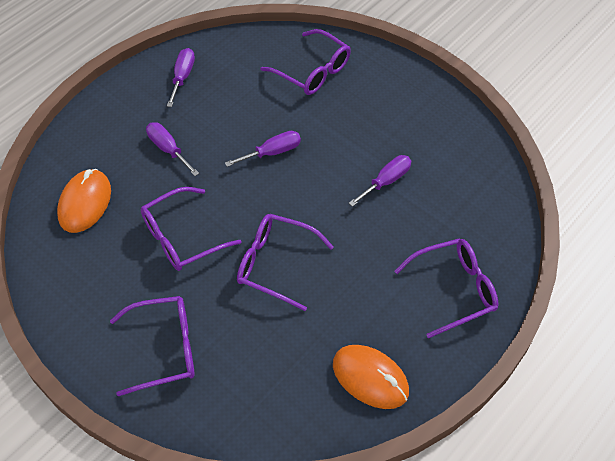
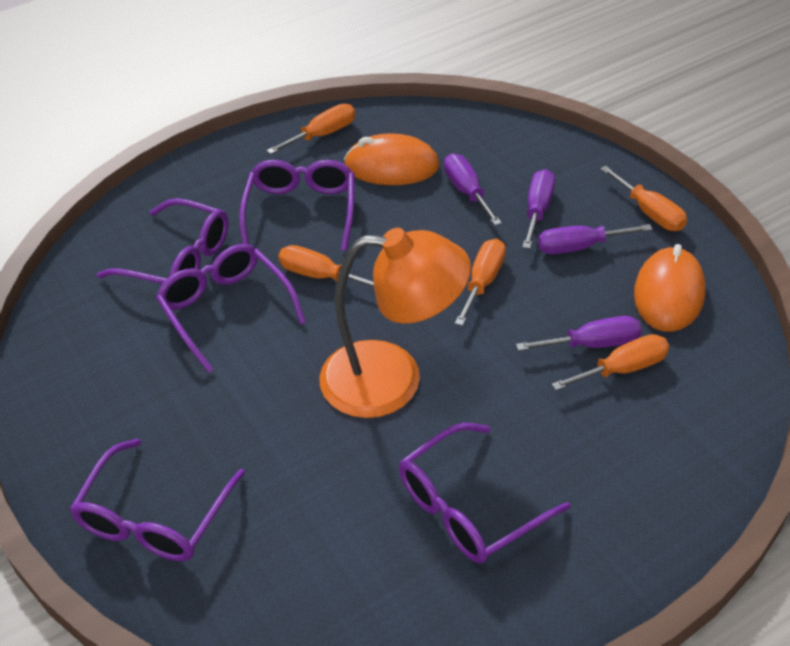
orange lamp: none = 0 -> [319,228,471,418] = 1
orange screwdriver: none = 0 -> [267,104,355,154] [278,245,374,287] [455,239,506,326] [551,334,669,391] [600,165,687,231] = 5

